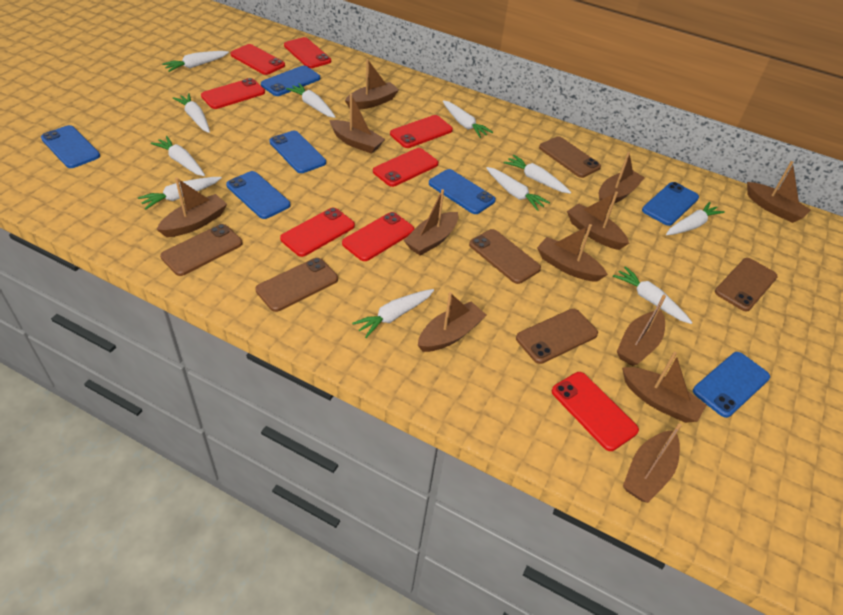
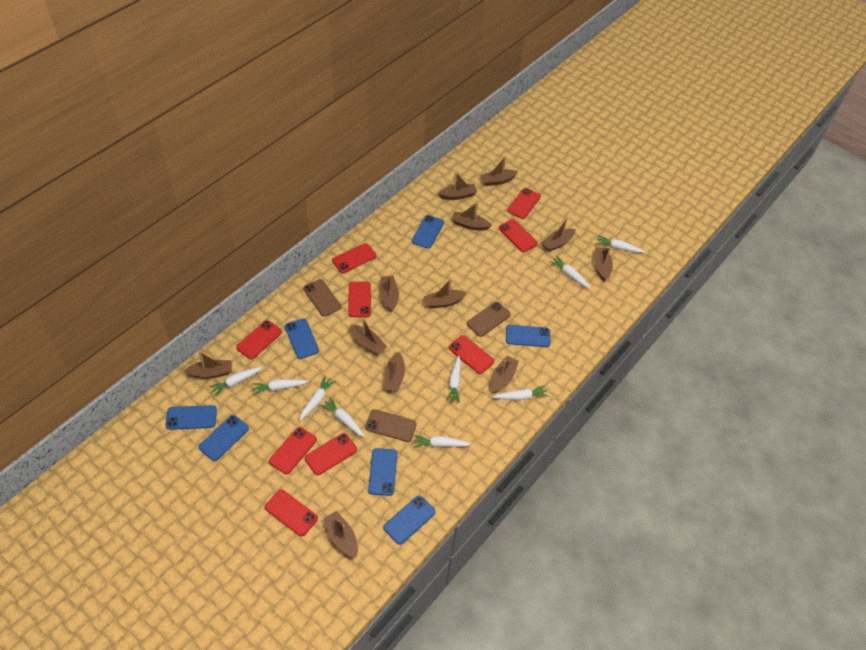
brown phone: [160,224,242,276] [255,258,338,312] [469,229,541,284] [516,309,598,364] [539,136,601,178] [715,258,778,311] = 6 -> [303,279,341,317] [365,409,417,442] [467,302,511,337] = 3
red phone: [201,78,265,109] [230,44,285,75] [280,208,355,257] [284,37,331,68] [342,212,415,261] [373,148,438,187] [390,115,453,148] [552,372,639,451] = 8 -> [236,320,282,359] [265,490,318,536] [269,427,317,474] [305,433,357,475] [332,243,376,273] [348,282,371,317] [449,335,494,374] [499,219,538,252] [507,188,541,219] = 9
white carrot: [138,177,222,209] [151,136,205,176] [162,51,229,72] [173,93,210,133] [286,83,335,118] [352,289,434,338] [443,100,493,138] [486,167,550,211] [503,155,571,194] [613,266,693,324] [666,202,725,235] = 11 -> [209,366,263,396] [252,379,309,395] [299,375,336,420] [320,397,365,437] [413,435,471,447] [446,356,461,403] [493,385,548,400] [549,256,591,288] [596,235,645,253] = 9

